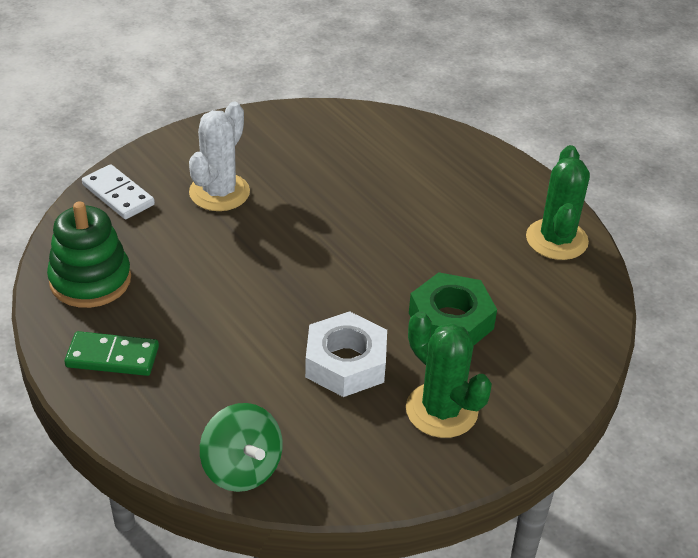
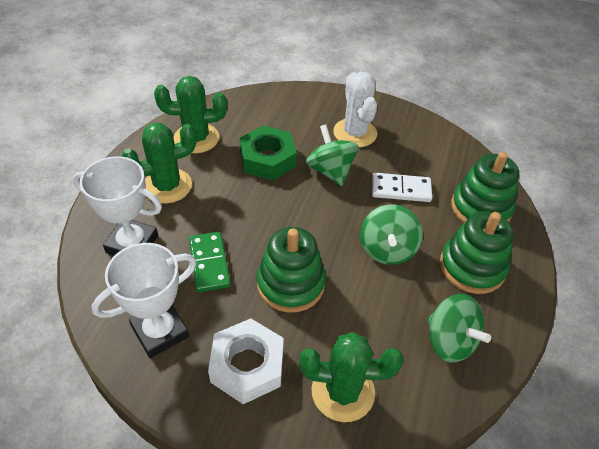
green cactus: [406,311,492,438] [526,145,590,260] = 2 -> [121,123,197,204] [154,76,227,154] [299,332,403,422] = 3
green spinning top: [200,403,283,492] = 1 -> [306,124,359,186] [360,204,423,265] [428,294,491,363] = 3
green stacking toy: [47,201,131,308] = 1 -> [257,227,326,313] [440,211,514,294] [451,152,519,223] = 3
white trophy: none = 0 -> [73,156,162,256] [92,243,197,358] = 2

